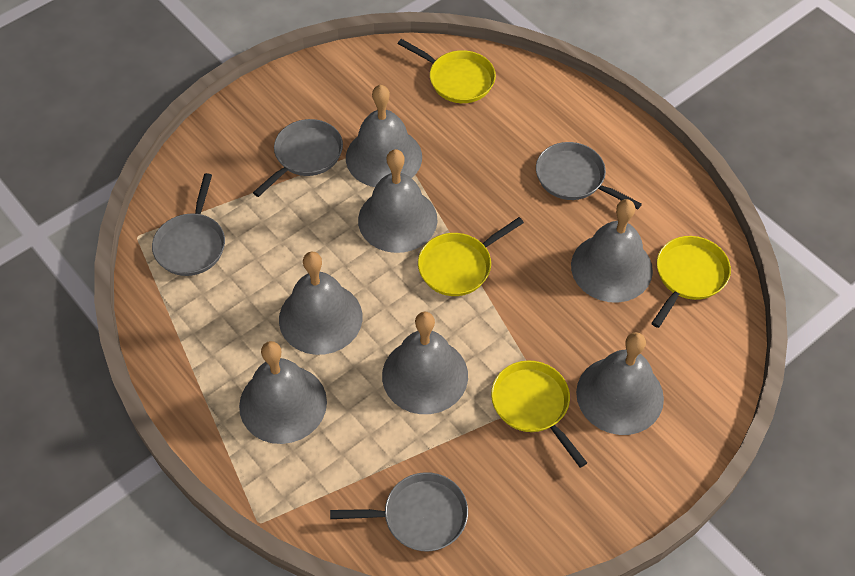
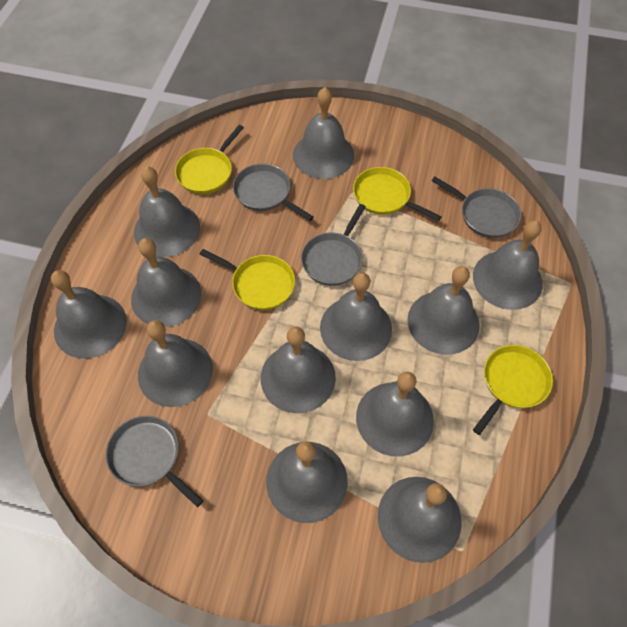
grey bell: [239,341,327,444] [279,252,362,355] [346,85,422,187] [358,149,437,253] [382,312,468,414] [571,199,653,303] [576,332,664,435] = 7 -> [51,270,127,359] [131,238,202,327] [134,166,200,257] [138,320,213,407] [261,327,336,413] [266,441,348,523] [293,87,354,179] [320,273,392,361] [356,371,434,457] [378,477,461,563] [408,266,480,355] [473,220,543,310] = 12

